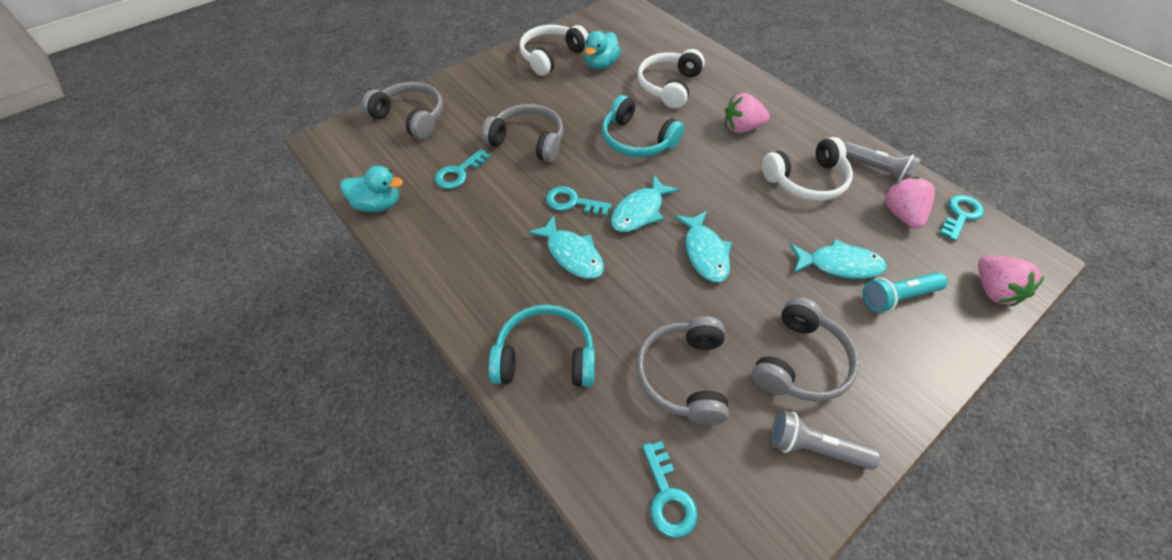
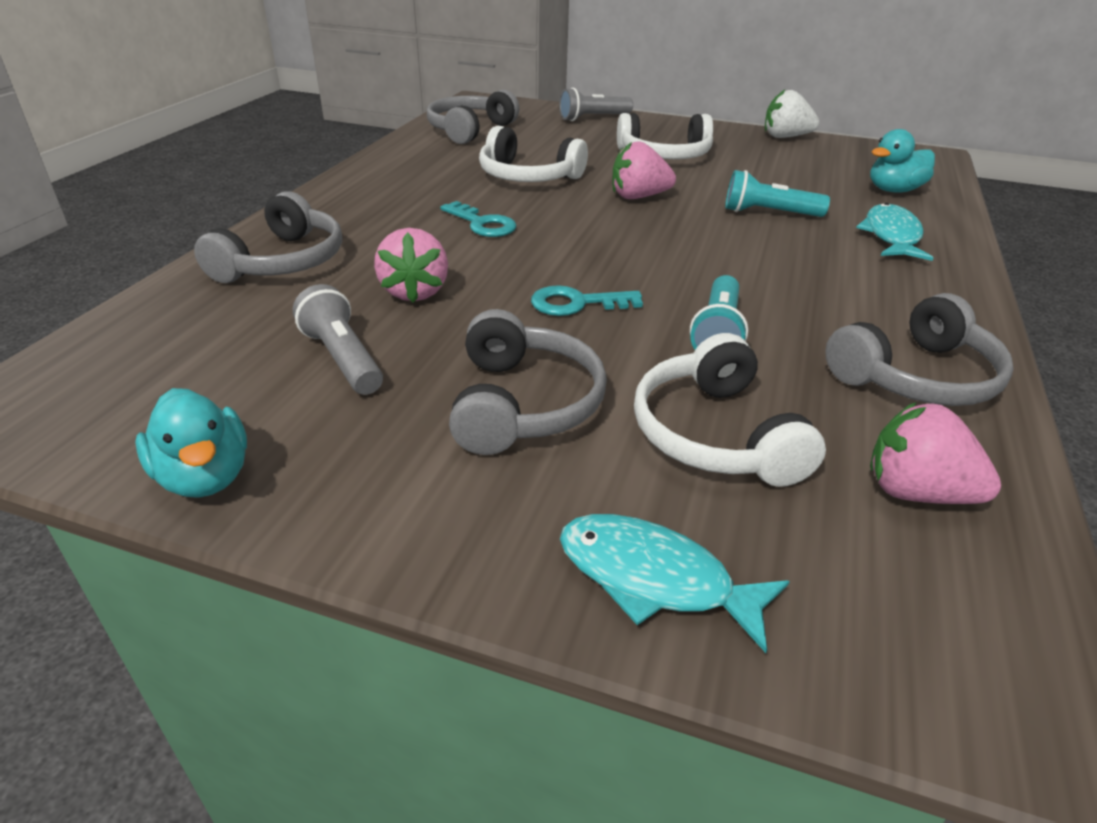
turquoise fish: [528,216,604,279] [611,175,680,232] [675,211,732,283] [790,239,887,279] = 4 -> [560,514,790,653] [856,203,933,261] = 2
turquoise flashlight: [863,272,948,313] = 1 -> [690,275,748,350] [725,170,830,217] = 2
turquoise headphones: [488,305,595,387] [602,95,684,157] = 2 -> none = 0
turquoise key: [435,149,490,189] [546,186,611,216] [642,441,698,538] [940,195,984,241] = 4 -> [440,201,516,237] [531,285,643,316] = 2
white strawberry: none = 0 -> [765,90,819,138] = 1

